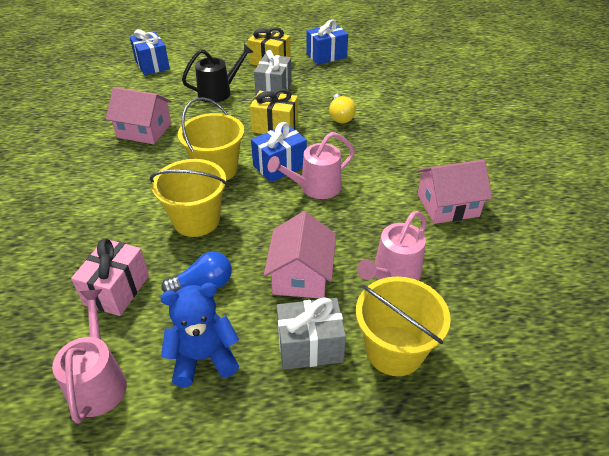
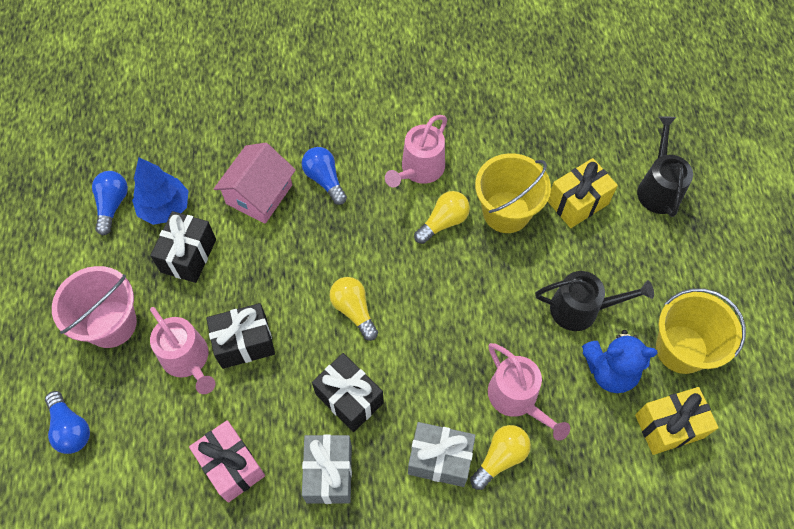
black gift: none = 0 -> [150,211,216,283] [206,303,275,369] [312,353,384,432] = 3
black watering can: [182,44,253,103] = 1 -> [535,271,654,331] [637,116,693,217] = 2
blue gift: [130,29,170,75] [251,122,307,182] [307,19,348,65] = 3 -> none = 0
blue light bulb: [162,252,232,292] = 1 -> [45,391,90,454] [92,171,128,235] [302,147,347,205] = 3
blue tree: none = 0 -> [132,158,189,225] = 1
pink bucket: none = 0 -> [52,266,137,348] = 1
pink house: [106,87,172,144] [264,211,336,298] [417,160,492,224] = 3 -> [214,143,296,224] = 1
yellow bucket: [150,159,227,237] [178,97,244,181] [356,277,451,376] = 3 -> [475,153,551,233] [656,288,746,374] = 2
yellow light bulb: [329,93,356,123] = 1 -> [330,277,378,341] [414,191,470,244] [470,425,531,490] = 3

